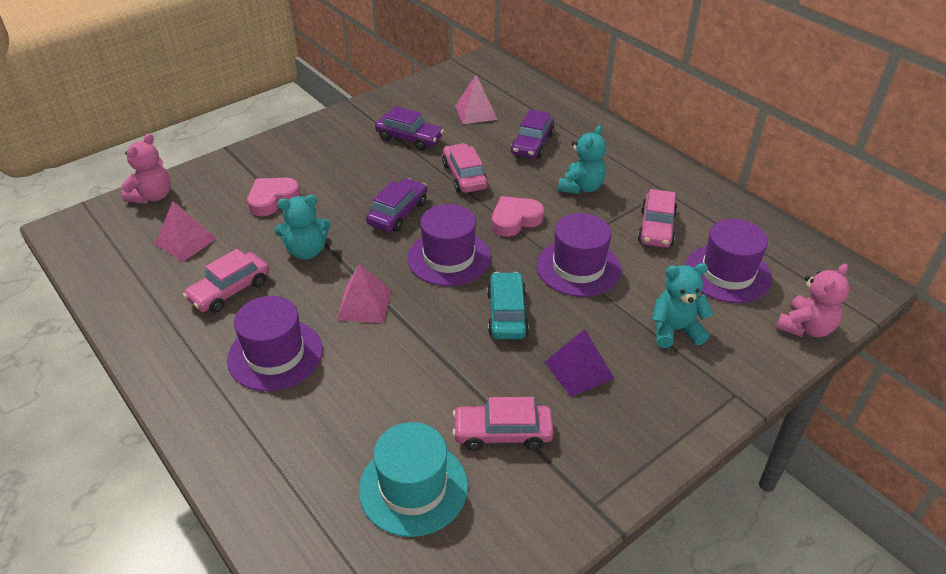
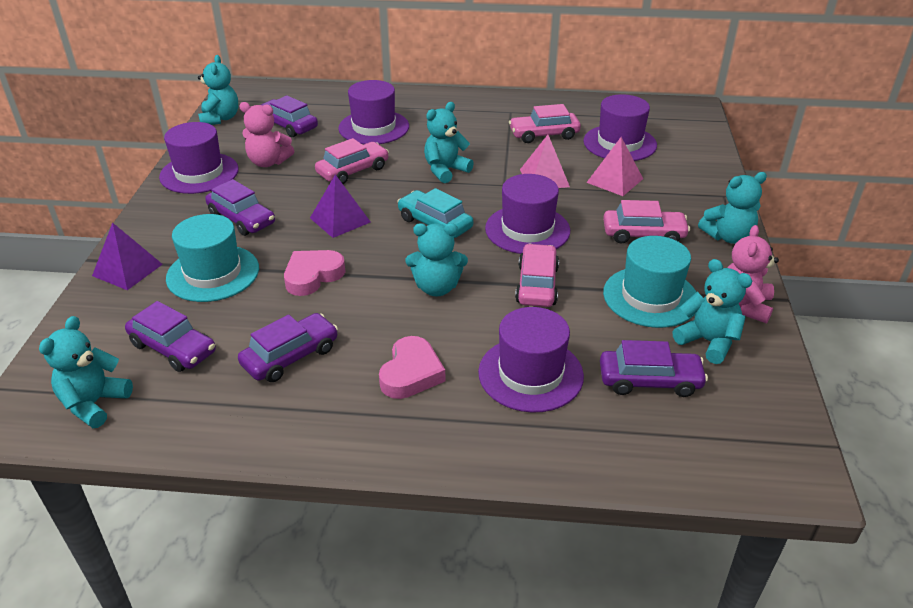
pink pyramid: [155,201,217,262] [337,264,391,323] [455,75,498,124] = 3 -> [520,135,570,188] [586,137,643,196] = 2
purple car: [366,178,427,232] [375,106,444,150] [511,109,555,159] = 3 -> [125,301,216,372] [205,179,275,236] [238,313,338,382] [261,95,318,137] [600,340,708,397] = 5
purple hat: [227,296,323,391] [407,204,491,286] [536,213,621,297] [685,219,772,303] = 4 -> [159,122,239,194] [338,80,409,144] [478,307,584,413] [485,174,570,254] [583,94,657,161] = 5
purple pyramid: [545,329,615,397] = 1 -> [92,222,163,290] [310,174,370,238] = 2
turquoise hat: [359,422,468,537] = 1 -> [166,214,259,302] [603,236,696,328] = 2
turquoise teddy bear: [275,195,331,260] [558,125,606,194] [652,263,713,348] = 3 -> [39,316,133,428] [198,55,238,125] [406,223,468,296] [424,102,474,183] [672,259,752,364] [698,172,767,244] = 6

